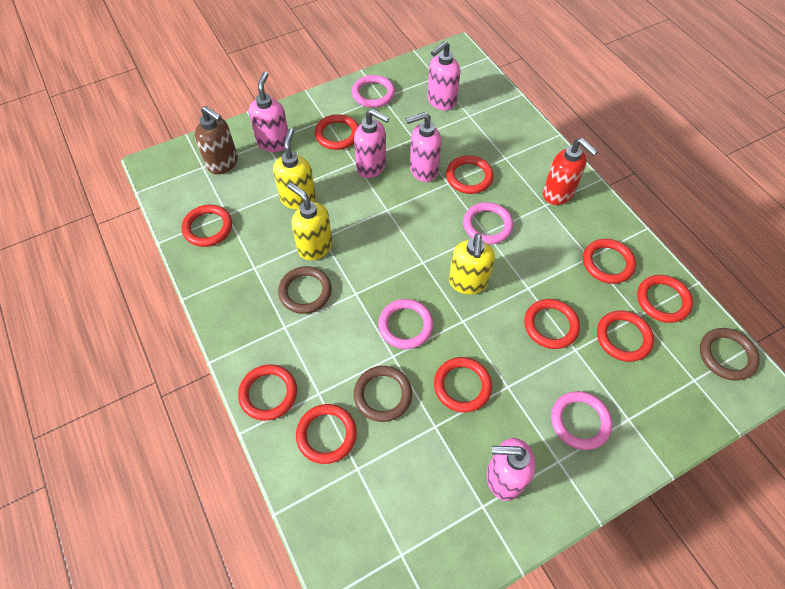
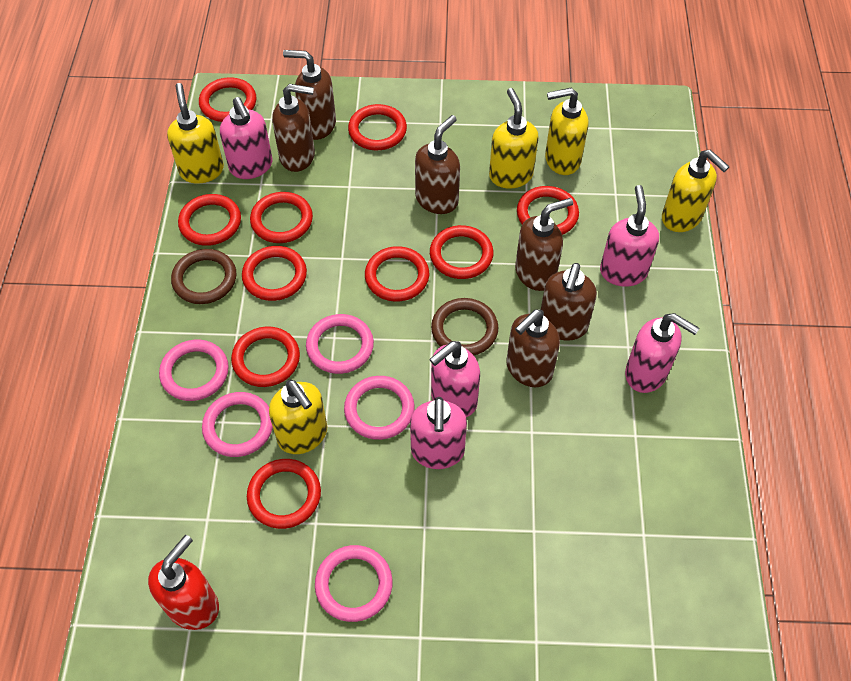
brown ring: [278,266,332,314] [354,366,412,422] [700,328,760,381] = 3 -> [171,249,236,304] [431,298,498,355] = 2
brown soap dispenser: [195,106,238,174] = 1 -> [272,84,315,172] [283,50,336,140] [415,115,460,214] [506,309,560,387] [515,198,573,291] [541,263,597,341] = 6
pink ring: [352,75,395,108] [378,299,433,349] [463,202,513,244] [551,391,612,450] = 4 -> [159,340,229,401] [202,392,273,457] [306,314,374,374] [315,545,393,622] [344,376,415,440] = 5
yellow soap dispenser: [273,128,316,209] [287,183,333,260] [449,233,495,294] = 3 -> [167,83,224,184] [269,379,327,454] [489,88,539,188] [545,88,588,175] [662,150,729,232] = 5

